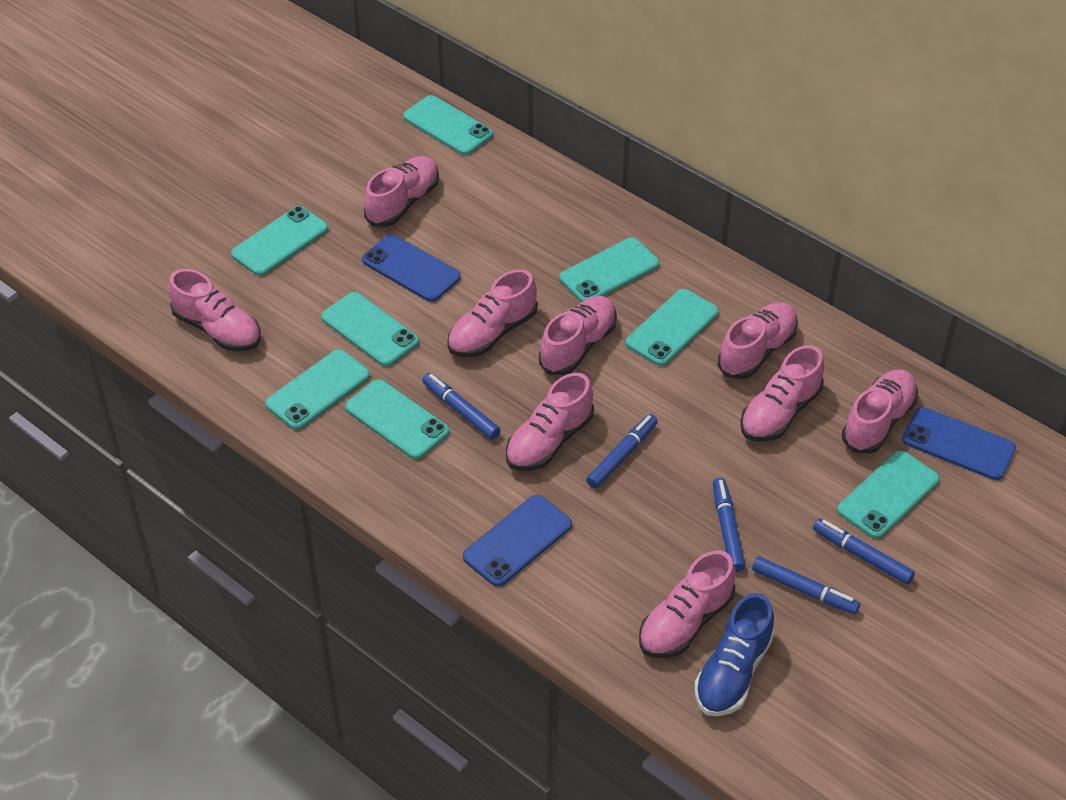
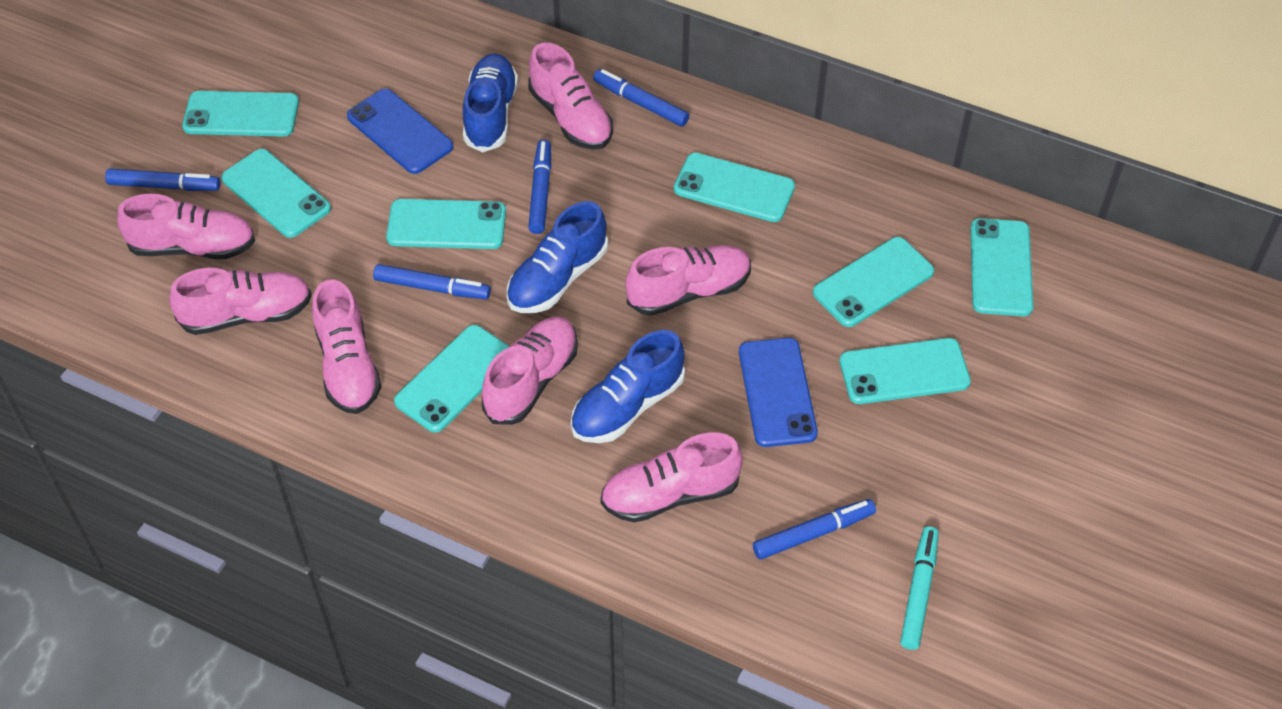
blue phone: [362,234,461,302] [463,495,572,587] [902,407,1016,480] = 3 -> [347,89,453,174] [739,338,818,447] = 2
blue shoe: [694,593,775,717] = 1 -> [463,53,518,152] [507,201,608,313] [571,330,685,443] = 3
pink shoe: [168,269,261,351] [364,156,439,227] [447,269,538,357] [506,373,594,471] [539,296,617,375] [639,550,736,658] [718,302,798,379] [740,345,824,442] [842,369,918,454] = 9 -> [117,194,255,259] [169,268,312,335] [312,280,381,414] [482,316,578,425] [528,43,613,150] [600,432,743,523] [625,245,751,316] = 7
turquoise marker: none = 0 -> [900,526,939,650] = 1

